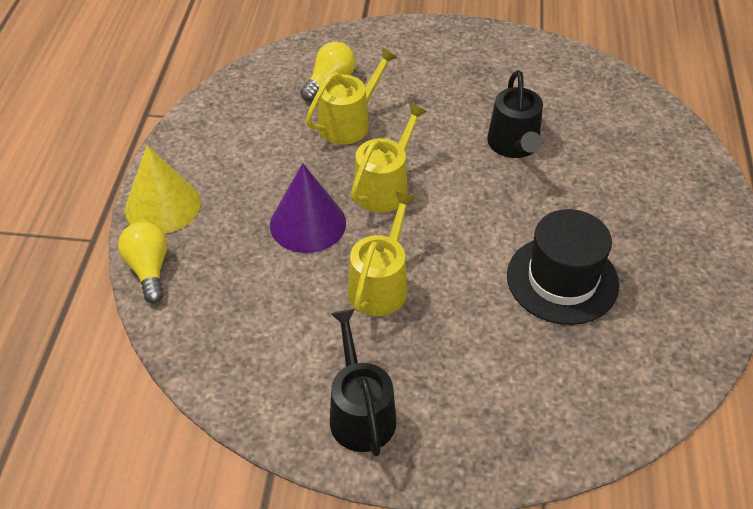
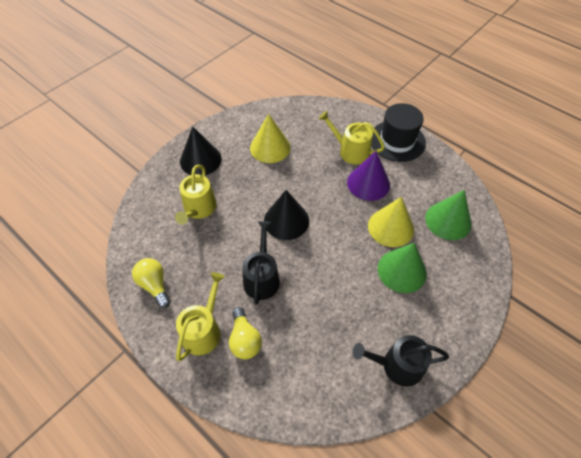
black cone: none = 0 -> [180,126,222,175] [264,190,309,240] = 2
green cone: none = 0 -> [378,243,427,293] [425,190,472,240] = 2
yellow cone: [125,145,201,234] = 1 -> [250,114,291,163] [368,197,414,247] = 2

